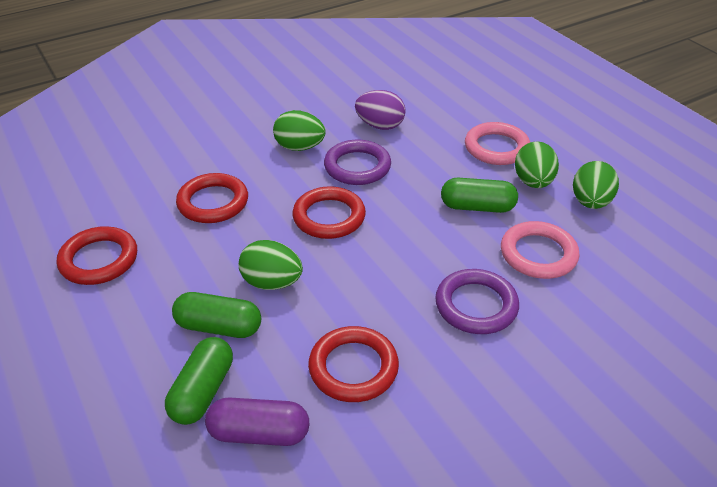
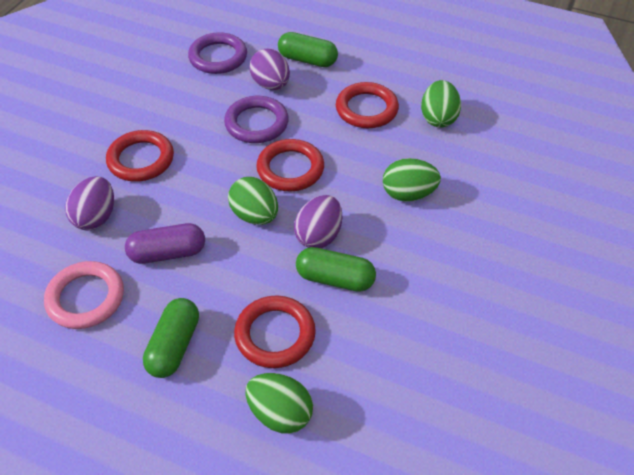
pink ring: [465,122,530,165] [501,221,580,279] = 2 -> [44,261,124,329] = 1
purple egg: [355,90,406,130] = 1 -> [65,176,114,231] [249,49,290,90] [294,195,342,248] = 3

